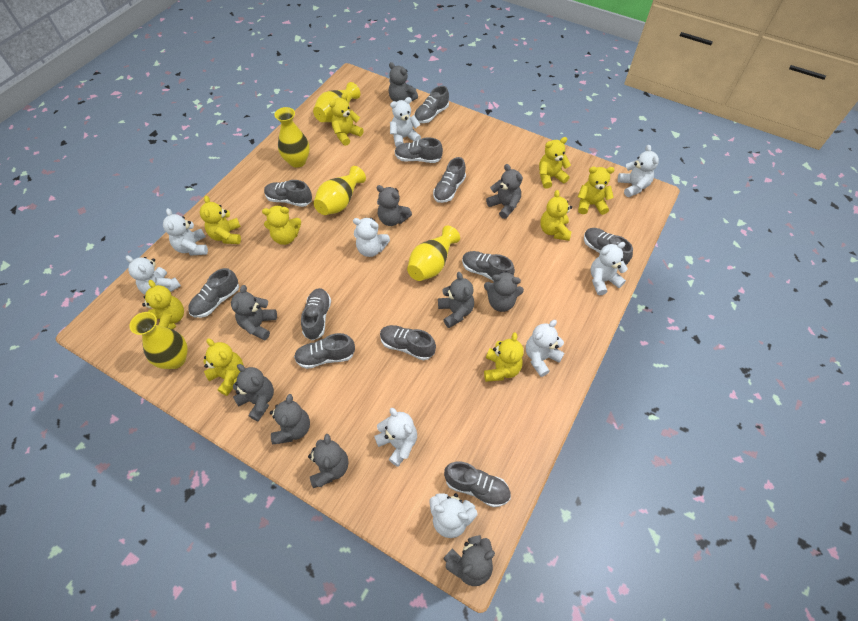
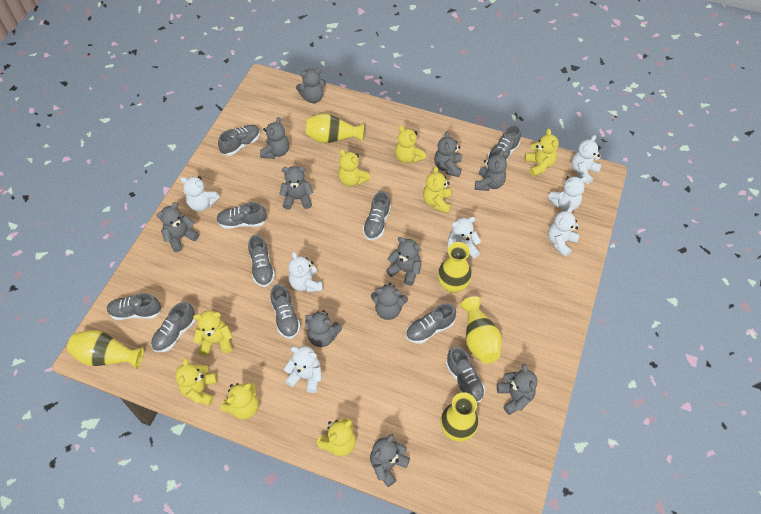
grey shoe: [188,268,239,318] [264,180,312,207] [294,333,355,369] [301,288,331,340] [380,325,436,360] [395,137,443,163] [414,86,449,123] [433,157,466,203] [444,461,511,507] [462,251,515,281] [584,228,633,265] = 11 -> [107,293,161,320] [151,302,196,352] [216,202,267,229] [218,125,260,156] [248,235,275,287] [270,284,301,339] [363,191,391,240] [406,303,456,344] [446,347,485,403] [487,125,521,161] = 10
grey teddy bear: [231,285,277,341] [233,364,274,421] [270,394,310,444] [308,434,348,488] [377,185,412,226] [389,62,418,102] [438,272,474,328] [443,535,495,586] [484,271,524,312] [486,164,523,219] = 10 -> [157,202,199,252] [260,117,289,159] [279,166,313,210] [296,68,326,103] [305,310,342,347] [370,434,410,487] [371,283,408,320] [386,237,421,286] [434,131,462,177] [475,150,507,191] [497,364,537,415] = 11
white teddy bear: [126,255,181,294] [163,208,208,255] [353,218,390,257] [374,408,417,467] [390,97,421,147] [429,493,478,538] [526,320,564,377] [590,242,628,296] [618,145,659,197] = 9 -> [180,176,220,211] [284,346,322,393] [288,252,323,293] [447,217,481,258] [547,176,588,211] [548,206,580,257] [571,135,602,184] = 7
yellow teddy bear: [142,280,184,330] [200,196,241,244] [203,339,244,396] [262,205,301,245] [329,93,364,146] [484,332,524,382] [539,137,571,189] [540,190,572,241] [578,167,614,215] = 9 -> [175,358,217,406] [193,310,233,356] [221,383,259,419] [316,418,356,456] [338,149,370,187] [395,125,426,163] [423,166,451,213] [525,129,559,176] = 8

